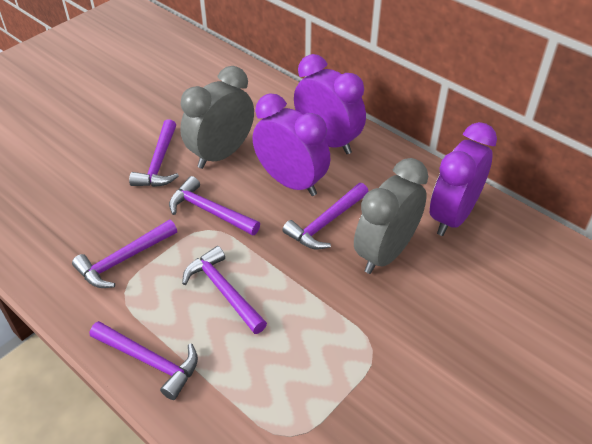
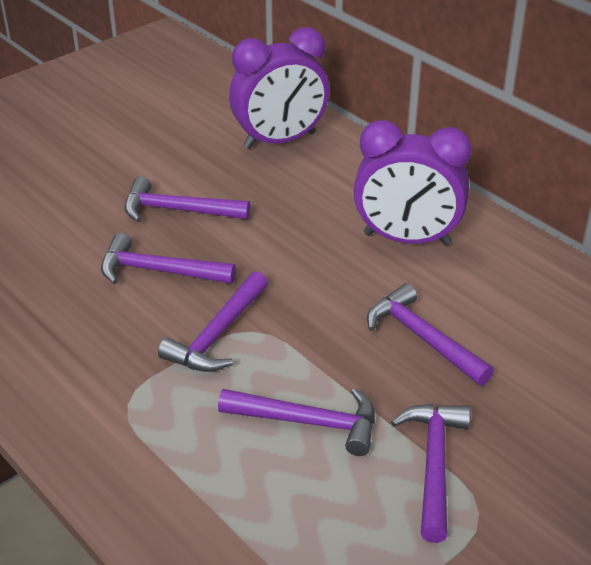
grey clock: [180,66,254,169] [354,158,428,274] = 2 -> none = 0
purple clock: [253,93,330,196] [294,54,366,154] [430,122,497,236] = 3 -> [229,27,329,149] [354,120,472,245] = 2

